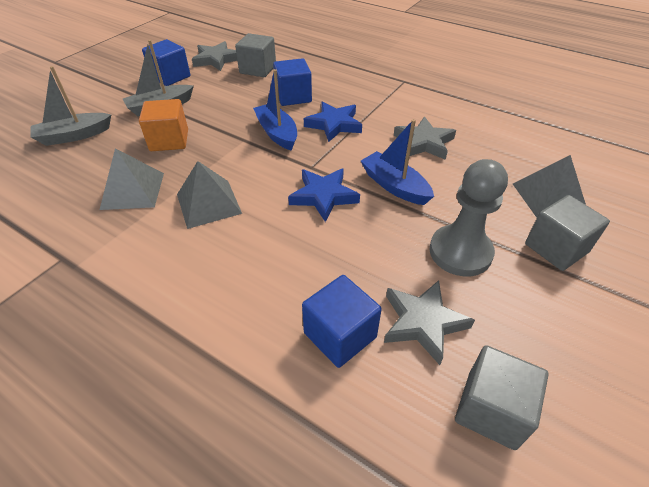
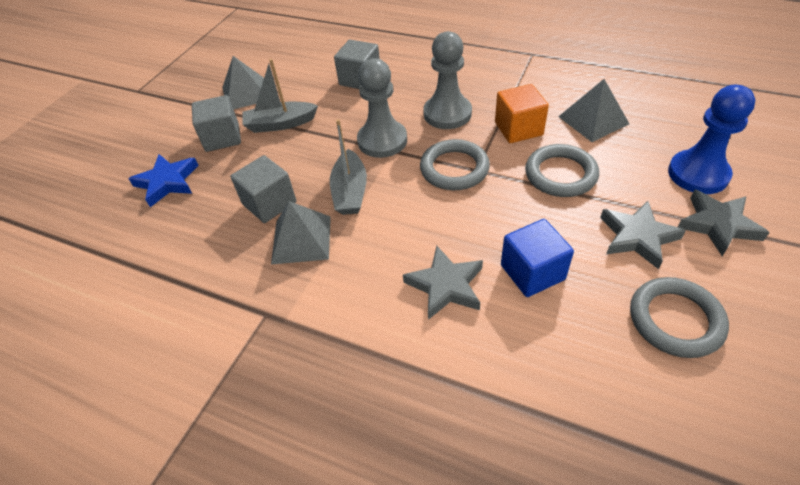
blue boat: [253,69,297,151] [361,119,434,205] = 2 -> none = 0
blue cube: [142,39,191,86] [273,58,312,106] [302,275,382,368] = 3 -> [501,219,574,297] = 1
blue pawn: none = 0 -> [668,85,755,194] = 1
blue star: [288,168,360,222] [304,101,362,142] = 2 -> [128,154,199,207] = 1
grey pawn: [430,159,508,277] = 1 -> [357,58,407,158] [423,31,472,129] = 2
grey ring: none = 0 -> [420,139,490,190] [525,144,599,197] [630,277,729,358] = 3

